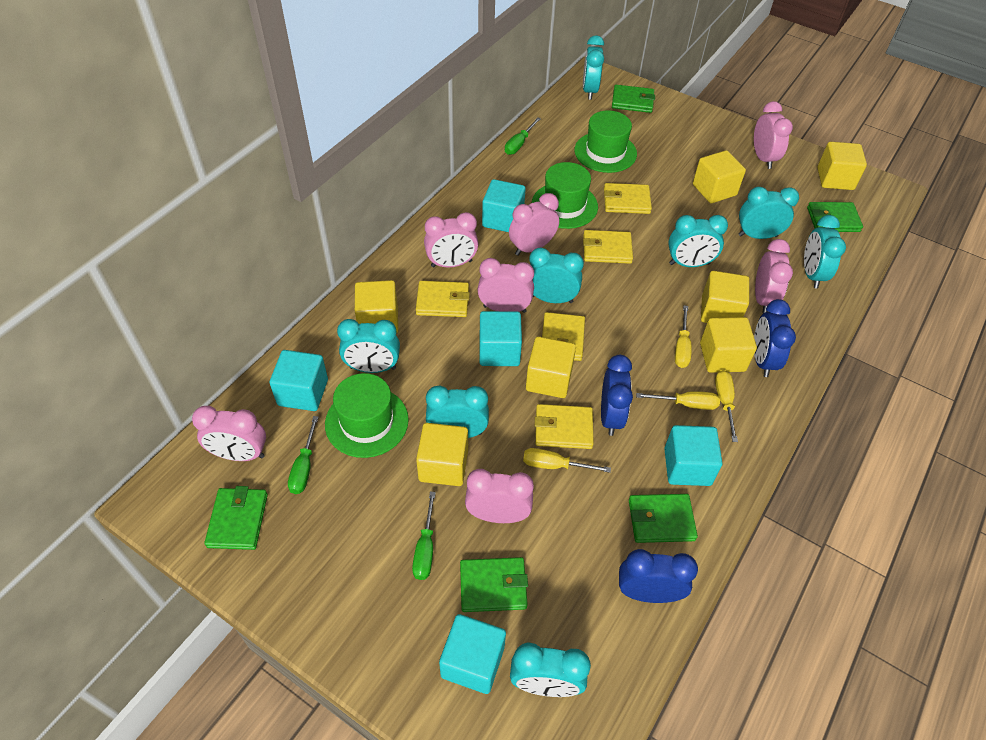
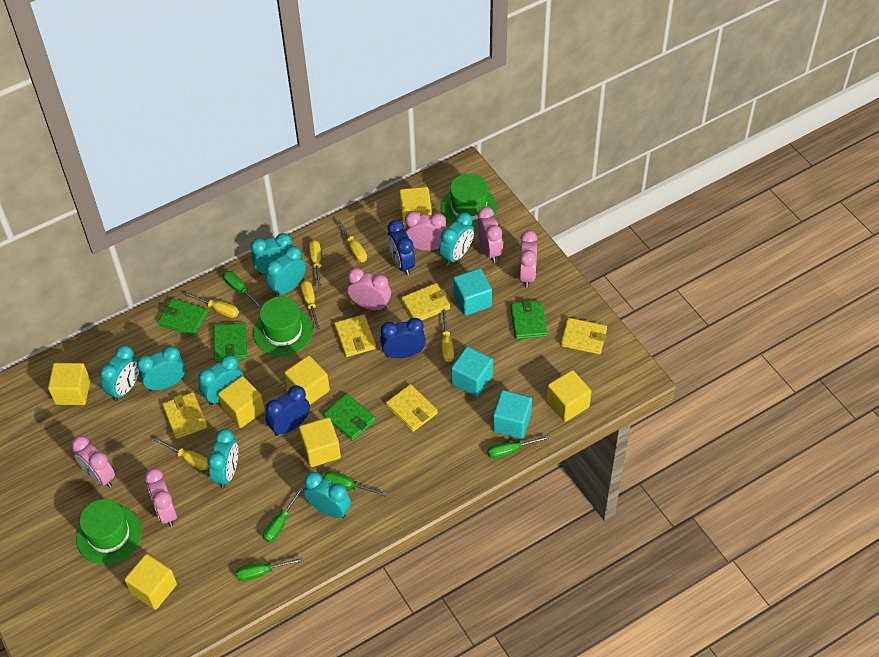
green screwdriver: [288,416,318,494] [412,492,436,580] [505,117,541,155] = 3 -> [223,271,262,309] [236,557,303,581] [263,487,303,542] [324,471,386,496] [487,435,550,459] = 5
green wallet: [204,486,268,550] [460,557,528,612] [612,85,655,113] [629,494,698,543] [807,202,863,232] = 5 -> [158,298,208,337] [213,323,247,362] [323,393,376,441] [510,300,547,339] = 4
pink clock: [192,406,266,461] [424,212,478,268] [465,469,534,523] [477,258,534,313] [509,193,559,256] [754,101,793,169] [755,239,793,313] = 7 -> [71,436,115,488] [144,468,177,527] [347,268,391,311] [405,211,447,251] [477,207,503,263] [519,230,538,288] = 6
turquoise cube: [270,350,328,411] [439,614,506,694] [479,311,522,366] [482,179,526,232] [664,425,722,486] = 5 -> [451,346,493,397] [453,268,492,316] [493,390,532,439] = 3
yellow screwdriver: [523,448,611,473] [636,391,720,410] [675,306,691,368] [715,370,738,442] = 4 -> [154,438,209,470] [185,292,239,318] [300,280,320,330] [309,240,322,289] [336,220,367,262] [441,310,454,362] = 6

